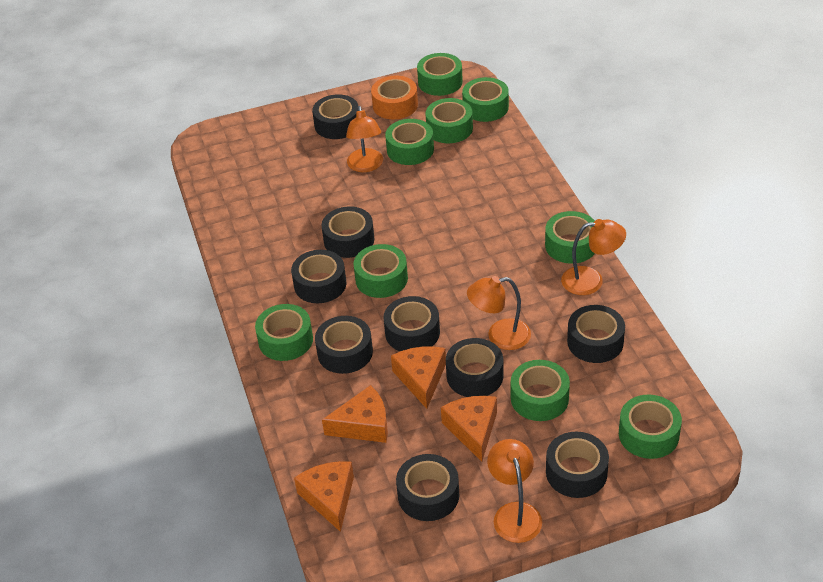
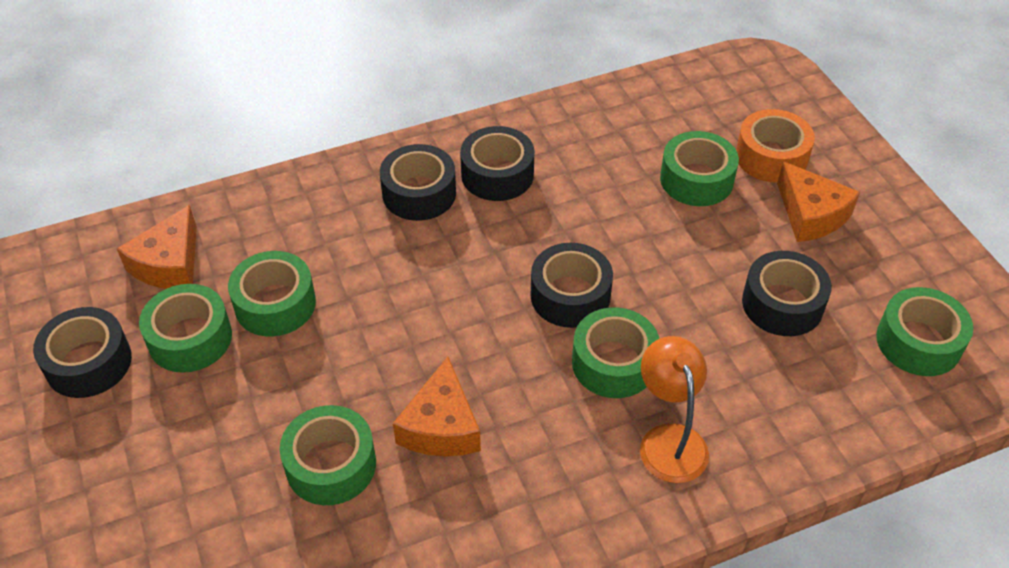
black tape: [291,250,346,303] [312,94,358,139] [315,316,373,374] [322,206,374,258] [384,296,440,351] [396,454,459,521] [446,338,504,397] [546,432,609,498] [567,305,625,363] = 9 -> [33,307,132,398] [380,144,456,221] [460,126,535,201] [531,243,613,328] [742,251,832,336] = 5
green tape: [255,304,313,361] [353,244,408,298] [385,119,434,165] [417,53,463,96] [425,98,473,143] [462,77,509,122] [511,360,570,421] [545,211,595,264] [619,395,682,459] = 9 -> [139,284,232,373] [228,251,316,337] [280,405,376,505] [572,307,659,398] [660,131,739,206] [876,287,973,376] = 6
orange cheese: [294,461,354,532] [322,385,388,443] [391,347,446,409] [441,396,497,462] = 4 -> [117,205,197,289] [393,357,481,456] [777,161,860,242] = 3
orange lamp: [346,106,383,172] [467,276,531,350] [487,439,542,543] [561,219,626,295] = 4 -> [640,336,709,483] = 1

